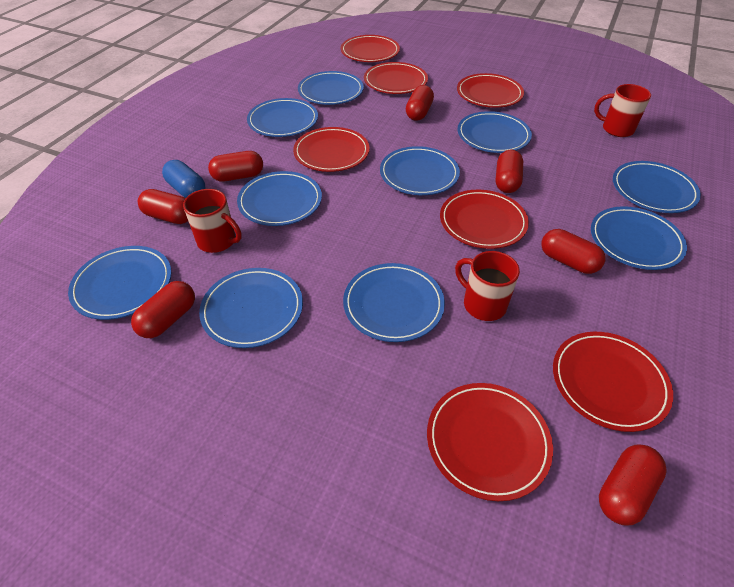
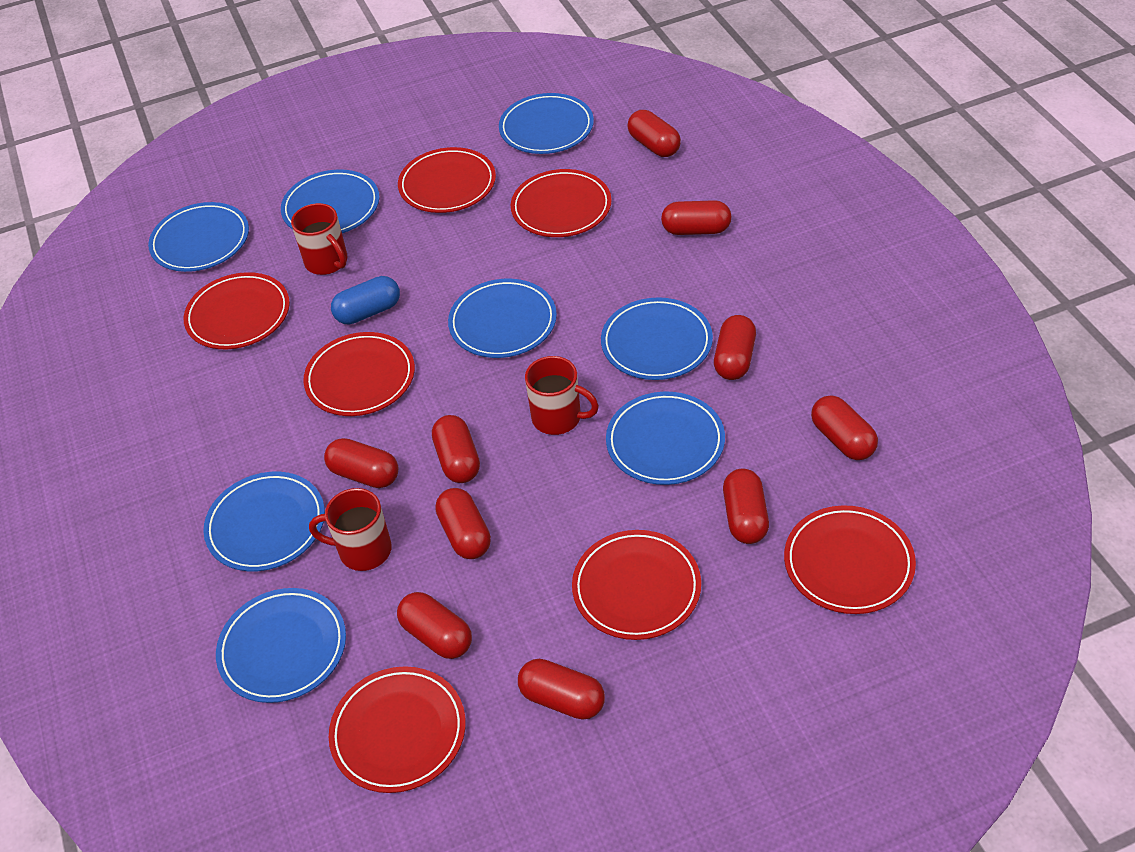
blue plate: [68,246,171,320] [199,268,303,348] [237,171,322,226] [247,98,318,137] [298,71,364,105] [343,263,445,342] [380,146,460,195] [458,111,532,153] [591,206,687,270] [613,161,701,213] = 10 -> [148,202,249,272] [203,472,325,571] [216,588,346,703] [281,169,379,233] [448,279,557,358] [499,93,594,154] [601,297,713,380] [606,392,725,485] = 8
red capsule: [131,281,195,338] [138,189,188,224] [208,151,263,182] [406,85,434,121] [496,150,523,193] [541,229,606,274] [599,444,667,525] = 7 -> [324,438,398,488] [397,592,472,659] [432,415,480,483] [435,488,491,559] [518,659,605,719] [627,110,681,157] [661,200,732,235] [714,315,756,380] [723,468,769,544] [811,395,878,460] = 10

